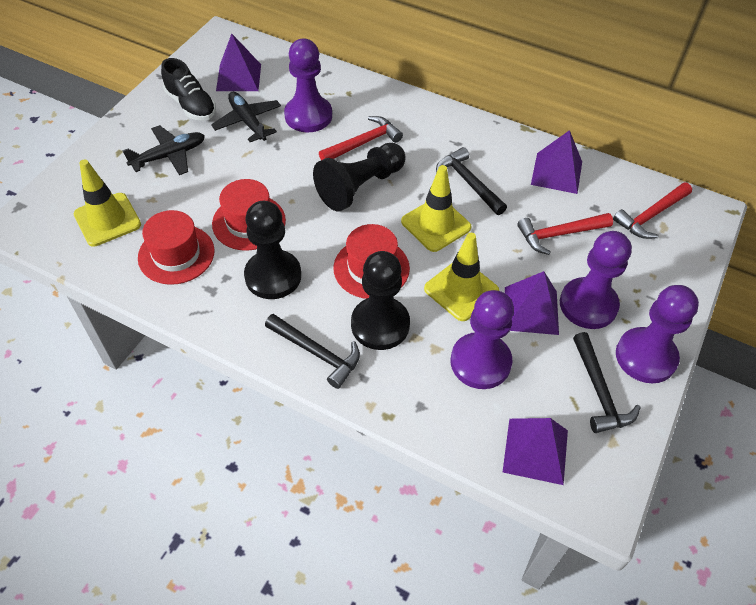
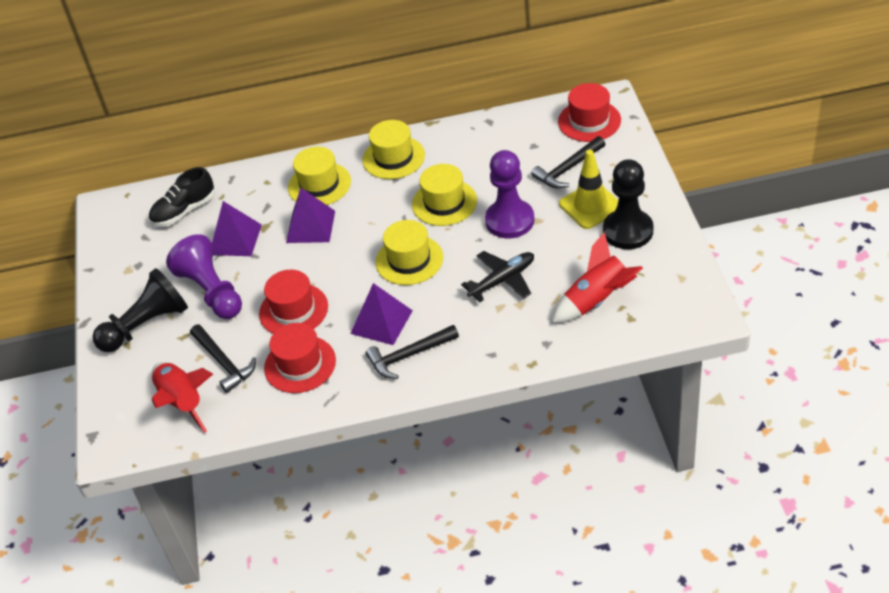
black pawn: [244,201,301,299] [313,143,406,211] [351,251,410,350] = 3 -> [93,268,188,352] [603,159,653,249] = 2
black plane: [122,125,205,175] [211,92,281,142] = 2 -> [461,251,534,302] = 1
purple pawn: [284,39,332,132] [451,290,514,389] [560,231,632,329] [616,285,699,383] = 4 -> [166,234,242,319] [485,150,534,238] = 2
purple pyramid: [216,33,261,91] [503,418,568,485] [505,271,559,335] [531,130,582,194] = 4 -> [212,201,262,256] [286,188,335,243] [350,283,413,345] = 3
red hammer: [319,116,403,160] [517,213,613,255] [613,182,692,239] = 3 -> none = 0
red rocket: none = 0 -> [152,362,213,433] [552,232,643,323] = 2
yellow hat: none = 0 -> [288,147,351,205] [362,120,425,179] [376,220,443,285] [412,164,477,226] = 4
yellow traffic cone: [74,159,141,246] [401,165,471,252] [424,233,499,321] = 3 -> [559,150,618,229] = 1

